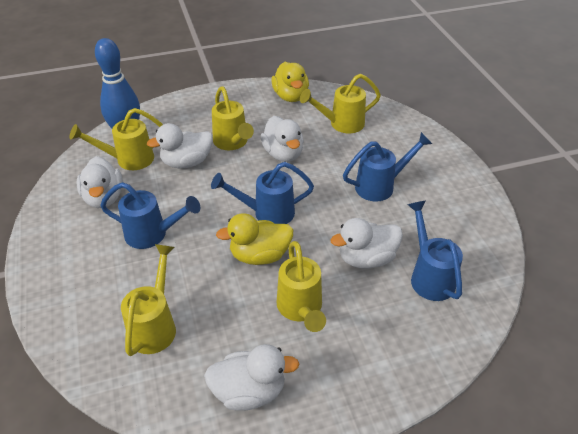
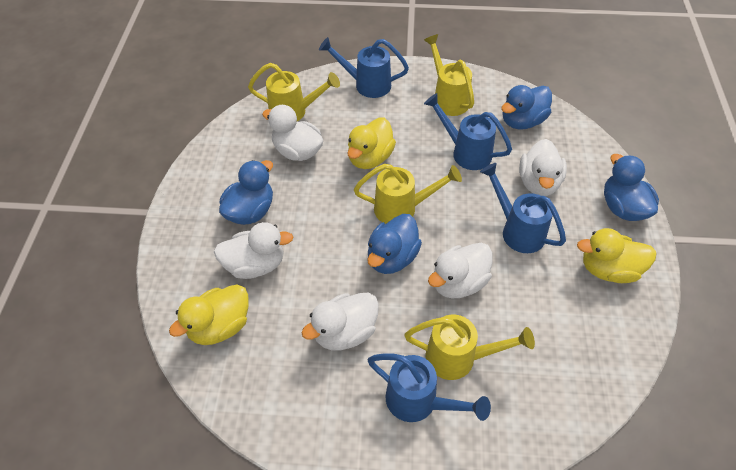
blue bowling pin: [95,38,140,129] = 1 -> none = 0
blue duck: none = 0 -> [219,160,273,225] [367,214,422,274] [501,85,552,129] [604,154,659,221] = 4
yellow duck: [216,213,293,265] [271,62,309,102] = 2 -> [169,285,249,345] [347,117,396,169] [577,228,656,283] = 3
yellow watering can: [69,108,163,170] [121,244,176,356] [212,86,254,150] [277,241,326,332] [300,74,381,133] = 5 -> [248,63,340,121] [354,164,462,224] [404,315,535,380] [424,34,474,116] = 4

